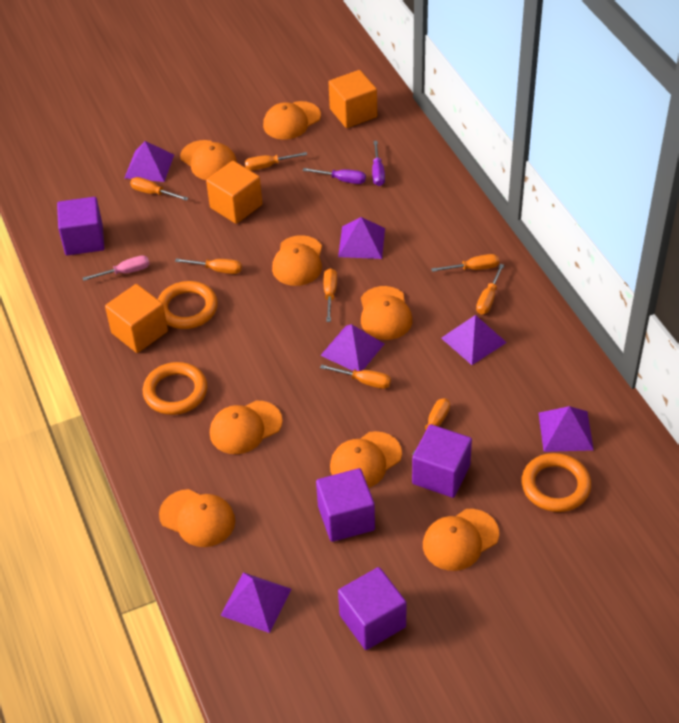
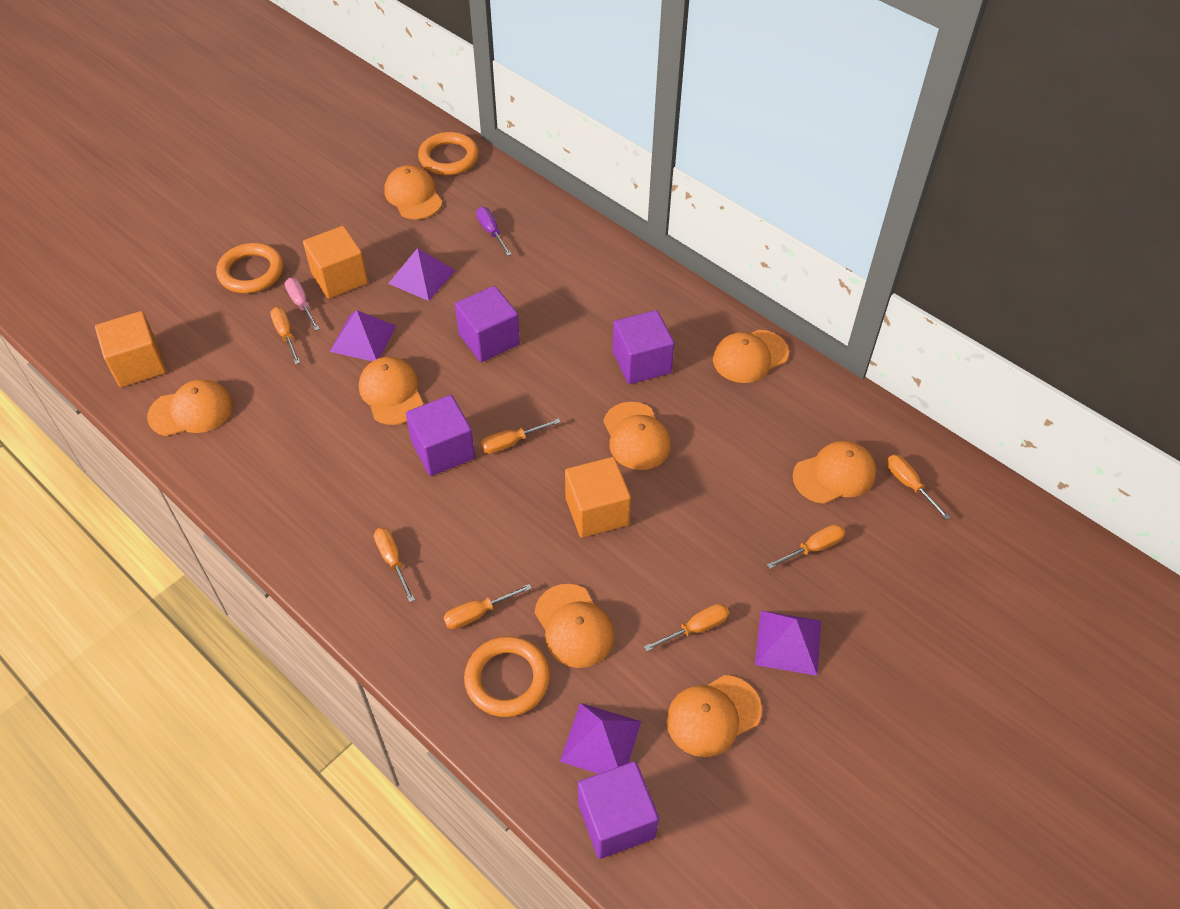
orange screwdriver: [130,177,188,201] [175,258,242,274] [245,152,307,171] [320,364,391,389] [324,268,337,322] [412,398,450,455] [431,254,499,272] [476,264,504,315] = 8 -> [270,307,300,364] [374,527,415,602] [443,584,532,629] [481,418,561,454] [644,604,729,651] [767,524,845,569] [887,454,951,520] = 7
purple pyramid: [125,141,174,182] [220,572,291,633] [320,324,384,371] [338,217,385,259] [441,315,507,365] [539,406,594,452] = 6 -> [330,310,396,361] [388,248,456,301] [560,703,641,774] [755,611,821,676] = 4
purple screwdriver: [303,168,366,184] [372,141,385,186] = 2 -> [476,207,512,256] = 1

